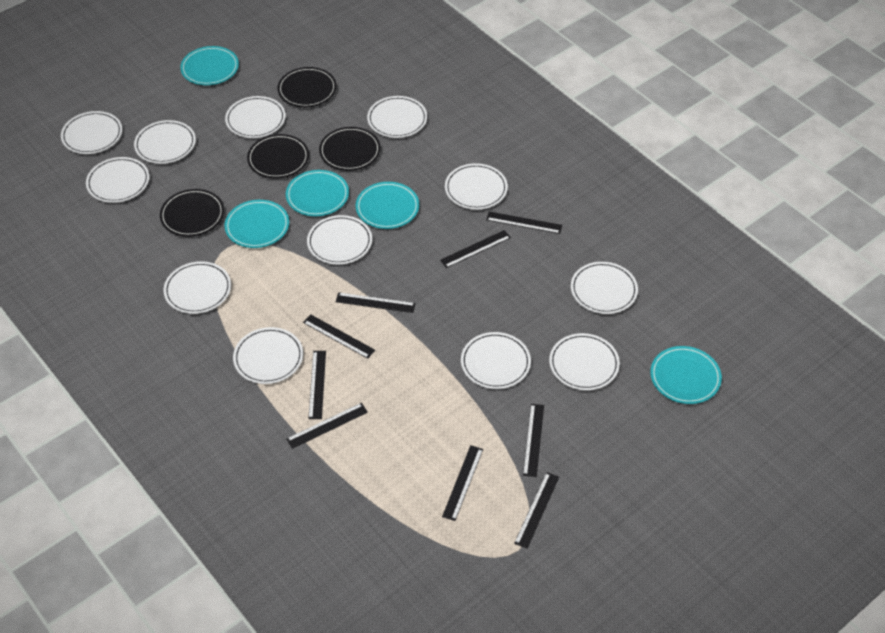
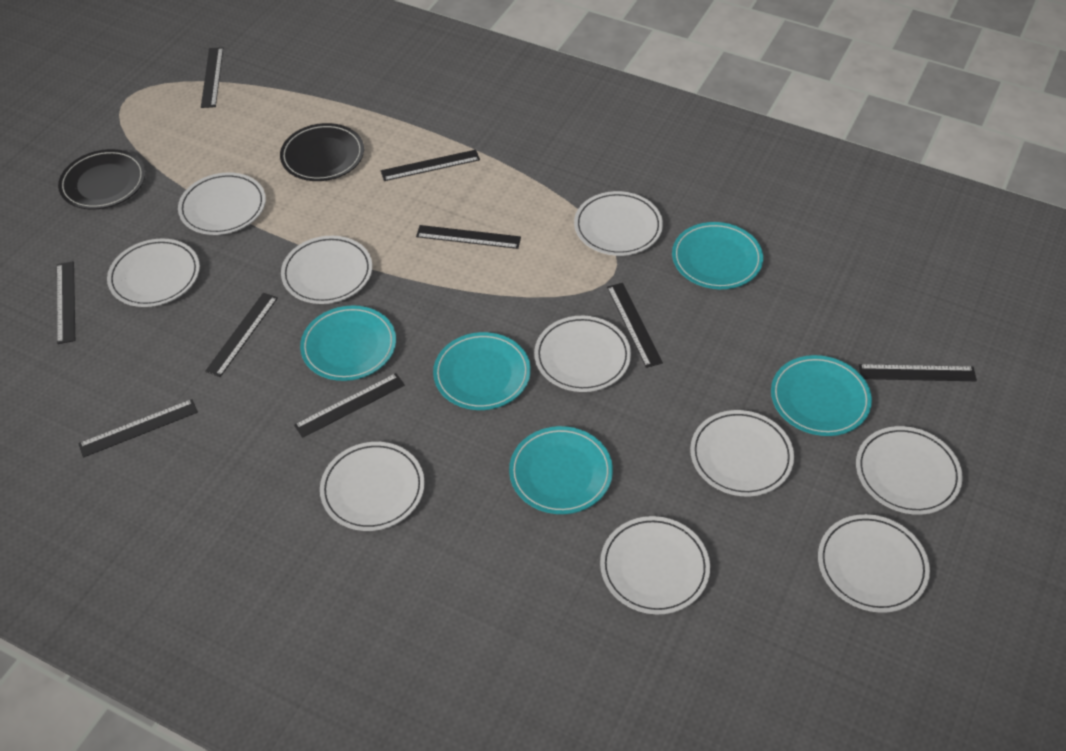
black plate: [160,189,224,237] [247,134,309,179] [278,67,337,107] [319,127,381,171] = 4 -> [58,149,145,209] [280,123,364,181] = 2
white plate: [61,111,122,154] [86,157,149,203] [134,120,196,164] [163,261,231,314] [225,96,286,138] [233,327,303,384] [307,215,372,265] [367,96,427,138] [445,163,508,210] [461,332,531,389] [549,333,620,390] [571,262,638,314] = 12 -> [107,238,200,307] [178,173,266,235] [281,236,372,304] [320,442,425,531] [534,316,631,392] [574,191,663,256] [600,516,710,614] [690,410,794,496] [818,514,930,613] [856,426,963,515] = 10

